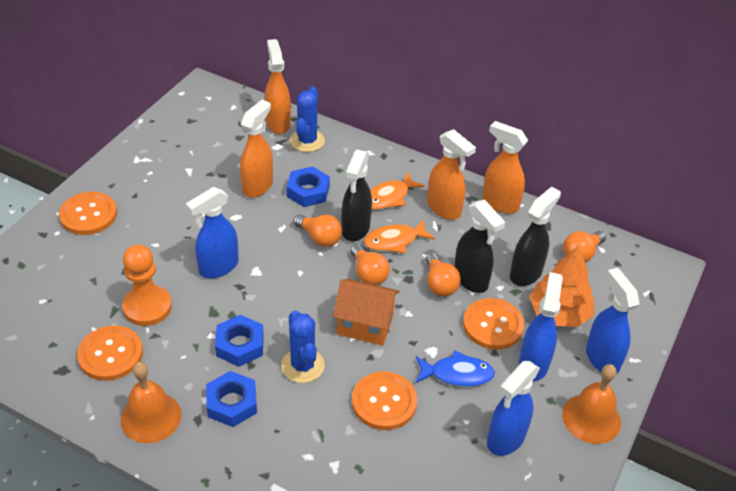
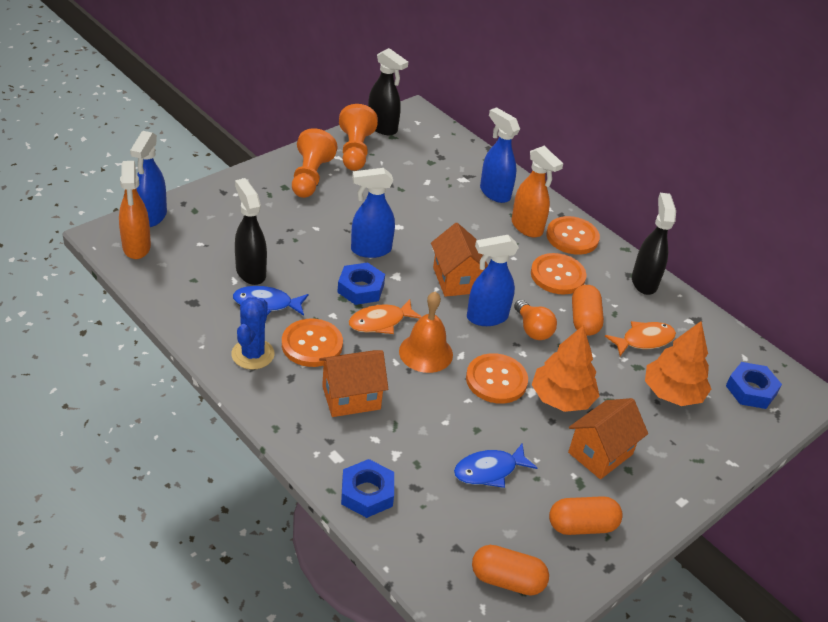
blue cactus: [281,310,325,383] [290,86,325,152] = 2 -> [231,297,275,370] = 1
blue fish: [416,350,495,387] = 1 -> [233,286,308,316] [454,443,537,488] = 2
orange bell: [121,362,181,443] [562,364,621,444] = 2 -> [399,291,453,373] = 1
orange capsule: none = 0 -> [472,545,549,595] [549,496,623,535] [572,285,604,336] = 3
orange house: [333,279,400,346] = 1 -> [319,350,388,417] [431,223,488,297] [568,398,648,479] = 3
orange light bulb: [293,214,342,247] [350,244,390,285] [426,253,461,296] [563,231,606,263] = 4 -> [514,299,557,340] = 1
orange pawn: [122,244,172,326] = 1 -> [292,128,337,198] [339,104,378,171] = 2
orange spray bottle: [240,100,273,198] [265,39,291,134] [427,129,476,220] [482,121,528,214] = 4 -> [119,161,151,259] [511,146,563,238] = 2
orange tree: [529,246,594,327] = 1 -> [532,325,599,412] [645,321,711,406] = 2

